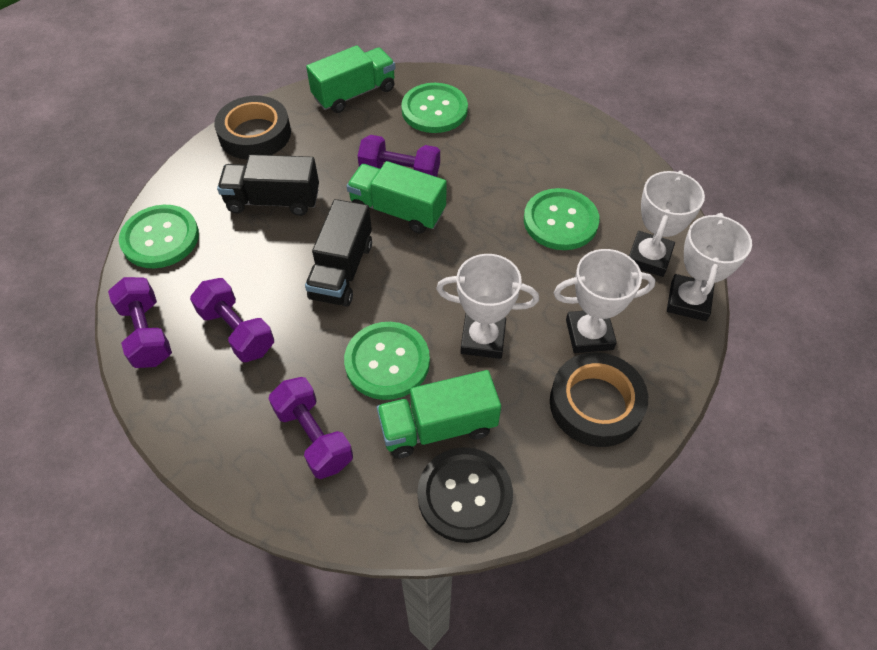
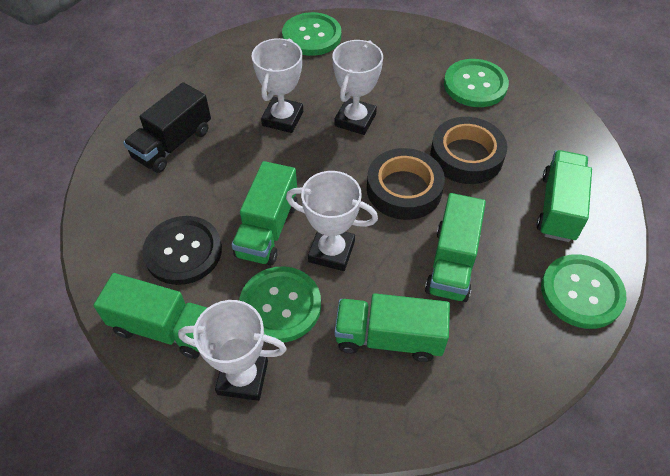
black truck: [217,155,319,216] [305,199,372,307] = 2 -> [123,82,211,173] = 1
green truck: [306,45,395,113] [347,161,447,234] [377,370,501,459] = 3 -> [94,273,207,359] [232,161,298,266] [335,293,450,362] [425,193,486,302] [536,150,592,242] = 5
purple dumbbell: [108,277,172,368] [190,278,274,362] [269,377,353,479] [358,135,440,177] = 4 -> none = 0

